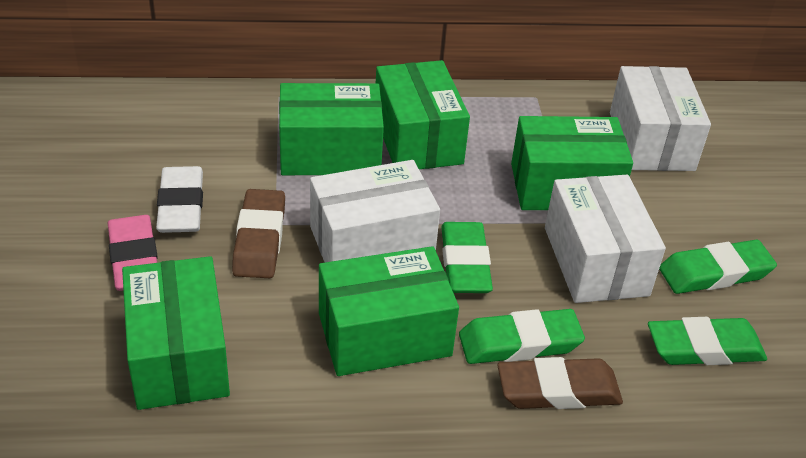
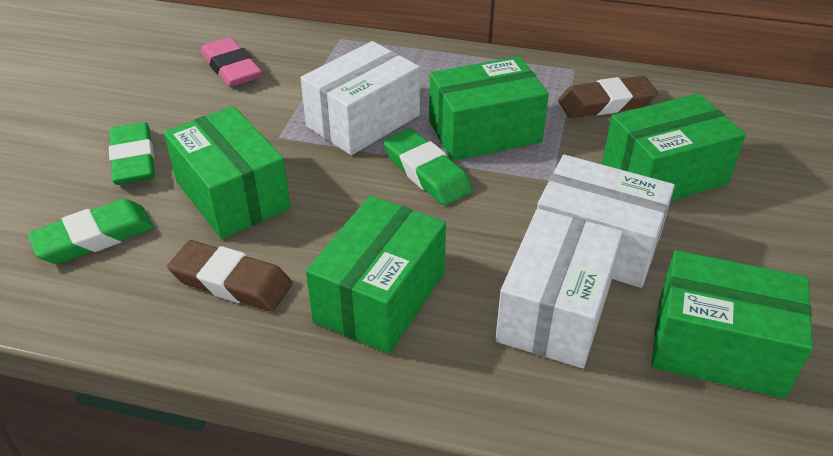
green eraser: [441,222,493,293] [459,309,585,364] [648,317,767,365] [659,240,777,294] = 4 -> [28,199,154,264] [109,122,155,185] [383,129,472,206] = 3
white eraser: [156,166,203,233] = 1 -> none = 0

